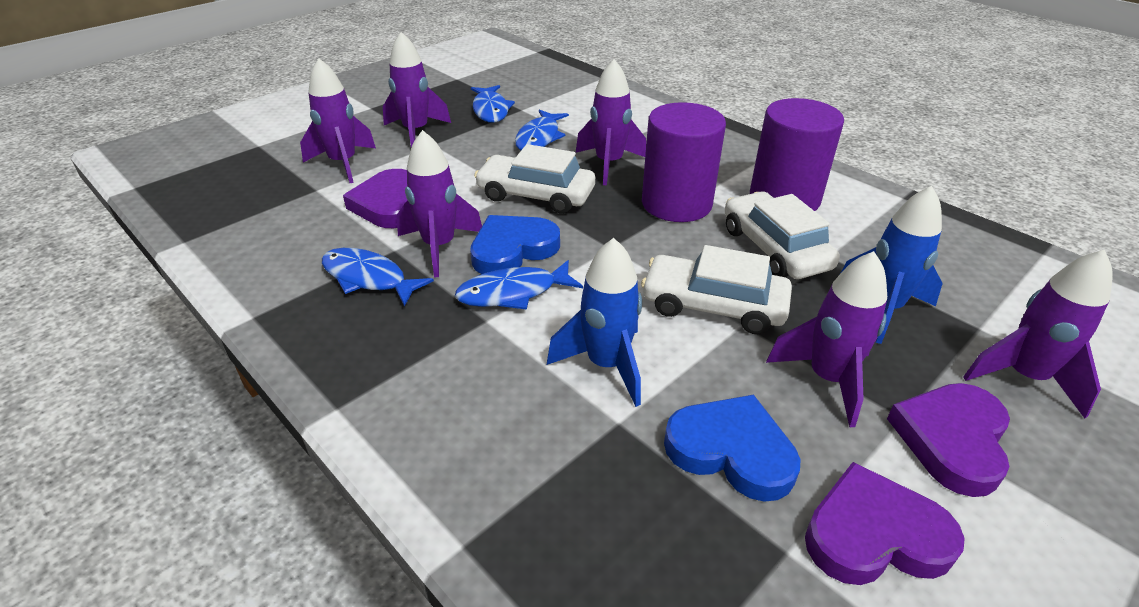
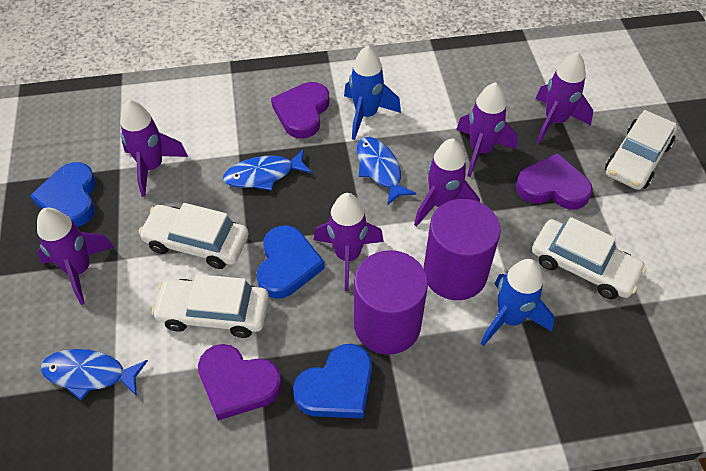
blue fish: [322,248,434,307] [455,260,583,310] [471,85,515,123] [515,109,569,150] = 4 -> [41,349,148,401] [223,149,312,191] [357,137,416,205] = 3
blue heart: [470,215,560,274] [664,395,801,502] = 2 -> [30,162,96,227] [257,225,325,299] [293,344,372,418] = 3
white car: [474,144,595,214] [641,245,792,334] [725,191,840,279] = 3 -> [139,203,248,269] [152,274,269,338] [532,217,646,299] [605,110,677,190] = 4

